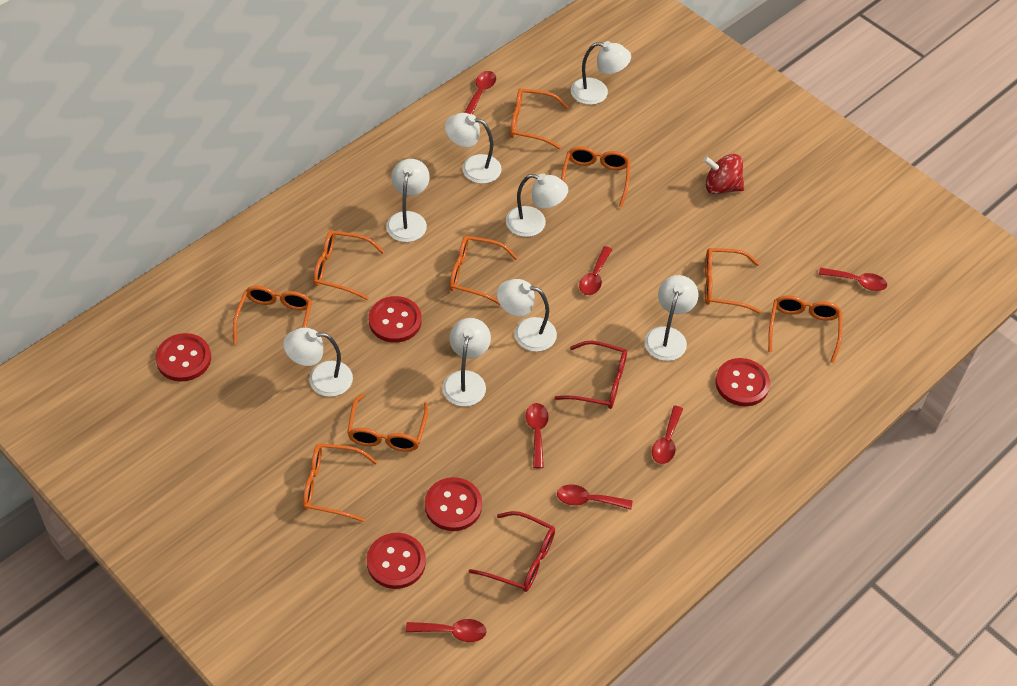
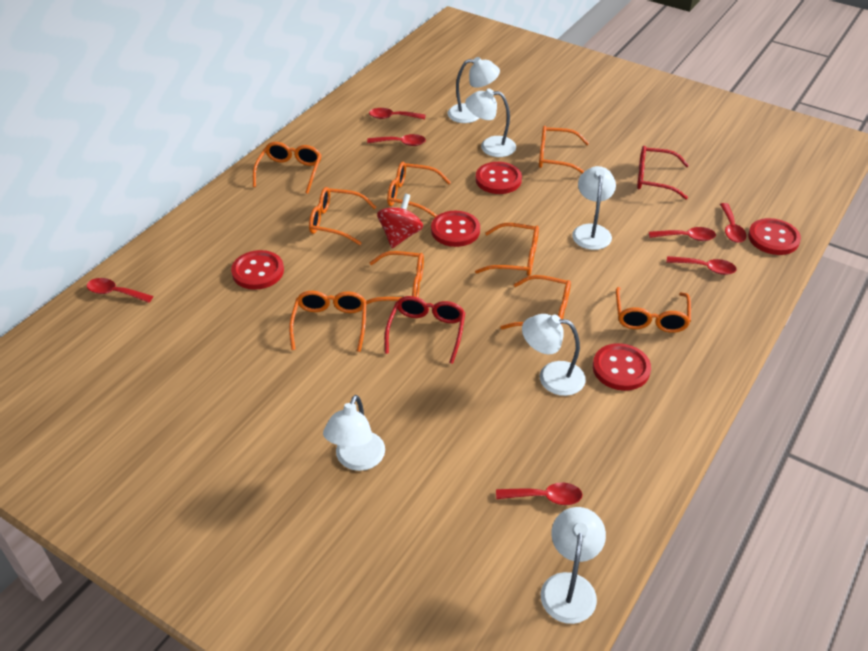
white lamp: [283,328,353,397] [386,159,430,242] [443,318,491,407] [445,113,502,184] [497,279,557,352] [506,173,568,237] [571,41,631,105] [645,275,699,361] = 8 -> [323,395,385,471] [447,57,500,123] [465,88,516,157] [522,314,586,396] [541,507,606,624] [572,166,616,250] = 6

